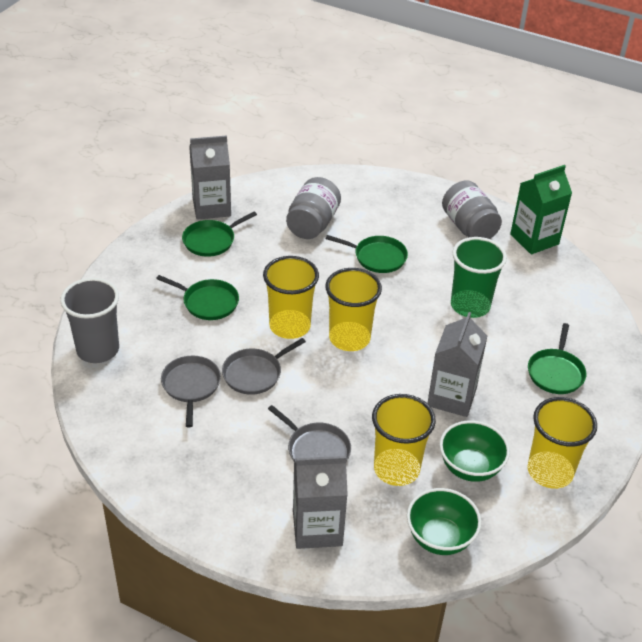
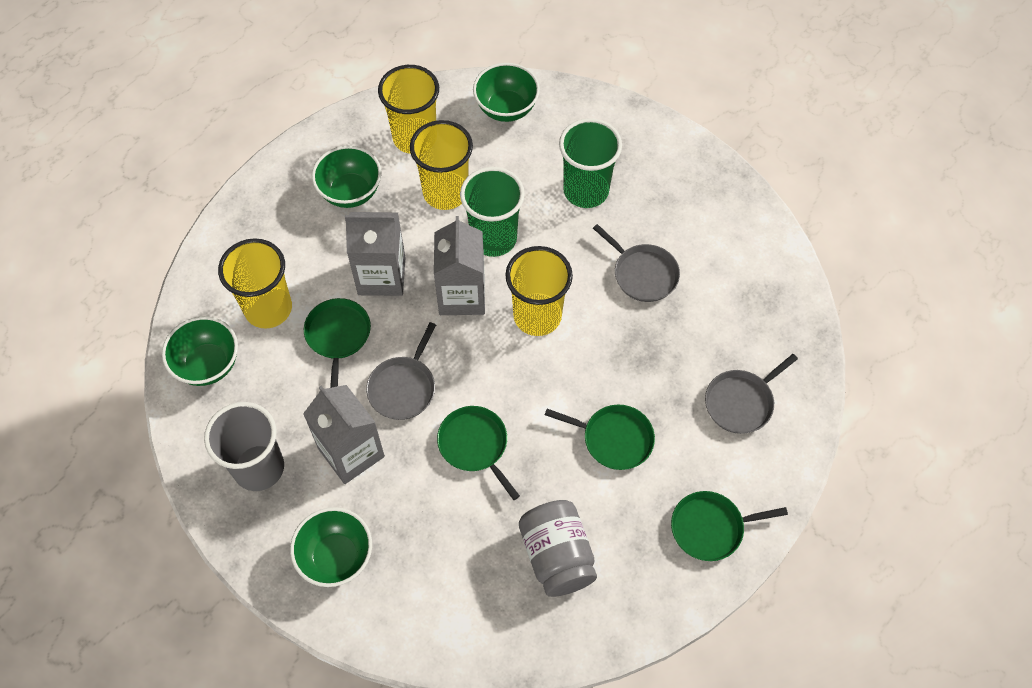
green bowl: [407,488,481,555] [439,420,510,482] = 2 -> [162,316,238,386] [290,507,372,587] [312,145,382,208] [473,63,540,122] = 4
green carton: [510,165,572,254] = 1 -> none = 0
green cup: [451,237,507,318] = 1 -> [460,167,525,257] [559,118,622,208] = 2
grey jar: [286,177,341,239] [442,180,502,239] = 2 -> [519,500,597,597] = 1

